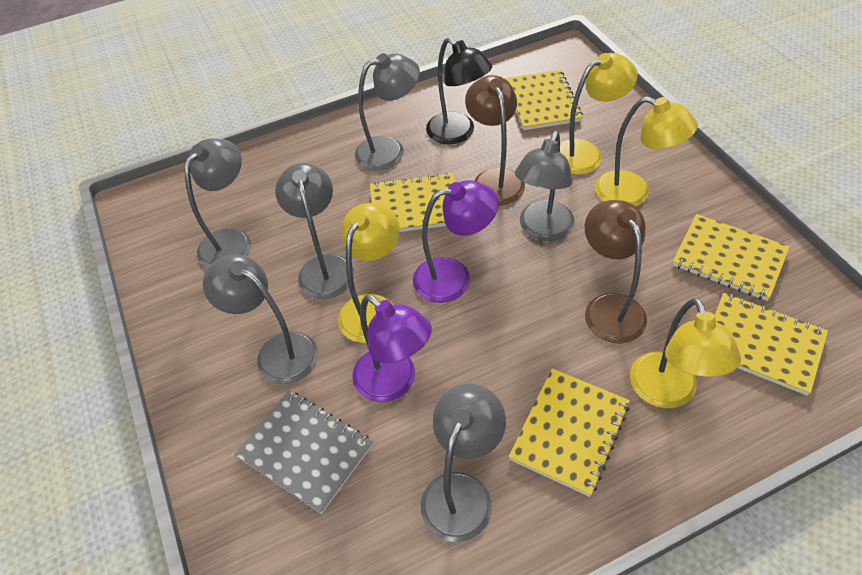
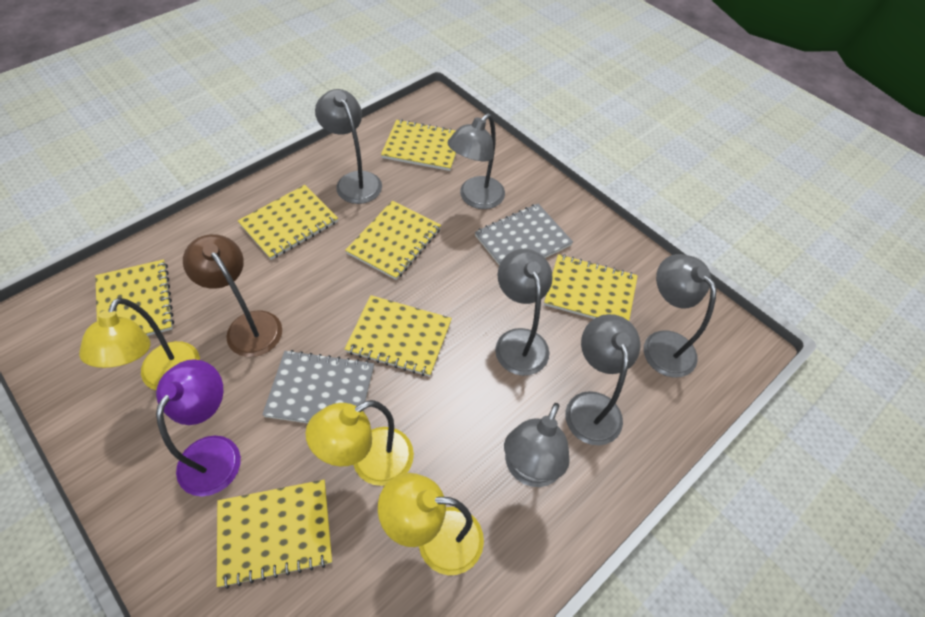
black lamp: [426,37,492,144] = 1 -> none = 0
brown lamp: [465,75,525,205] [585,200,647,344] = 2 -> [183,234,282,357] = 1
grey notebook: [235,390,373,514] = 1 -> [262,350,374,423] [475,204,573,266] = 2
purple lamp: [352,295,432,402] [413,180,499,303] = 2 -> [156,359,241,496] = 1
yellow lamp: [338,203,400,343] [560,53,638,175] [595,97,698,207] [630,298,741,408] = 4 -> [79,298,200,390] [306,400,414,486] [378,473,484,575] = 3
yellow notebook: [370,172,455,232] [505,70,583,130] [508,369,630,497] [672,214,790,301] [715,293,828,396] = 5 -> [95,259,174,336] [217,480,332,589] [238,185,338,260] [345,201,441,280] [345,295,452,377] [381,119,456,171] [544,254,638,321] = 7

